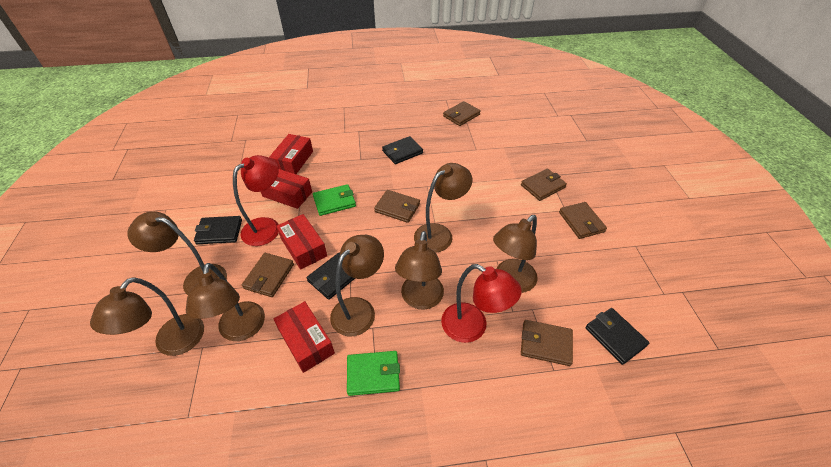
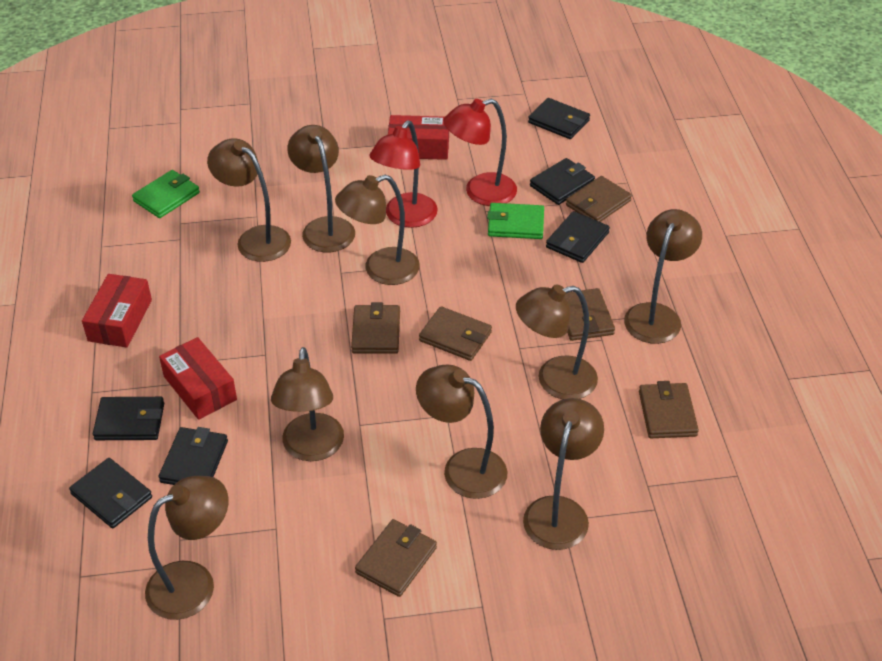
black wallet: [194,216,242,244] [307,253,355,300] [382,136,423,164] [585,308,650,365] = 4 -> [69,458,152,528] [93,397,164,440] [159,427,228,485] [528,98,590,139] [530,158,595,205] [546,211,610,263] = 6
brown lamp: [90,277,204,356] [127,211,227,295] [186,263,265,341] [330,235,384,336] [395,231,444,309] [414,163,472,253] [493,215,538,293] = 7 -> [145,476,229,620] [207,138,291,262] [271,347,344,461] [287,125,355,252] [335,175,420,285] [416,364,507,499] [516,284,598,399] [523,398,604,550] [624,209,702,344] = 9
red box: [261,169,312,209] [269,134,313,174] [273,301,335,373] [276,214,327,270] = 4 -> [82,274,152,348] [159,337,237,420] [388,115,449,160] = 3

